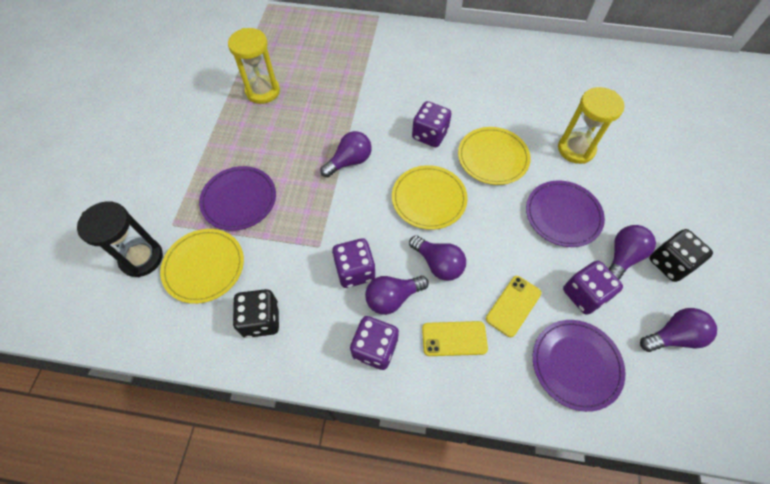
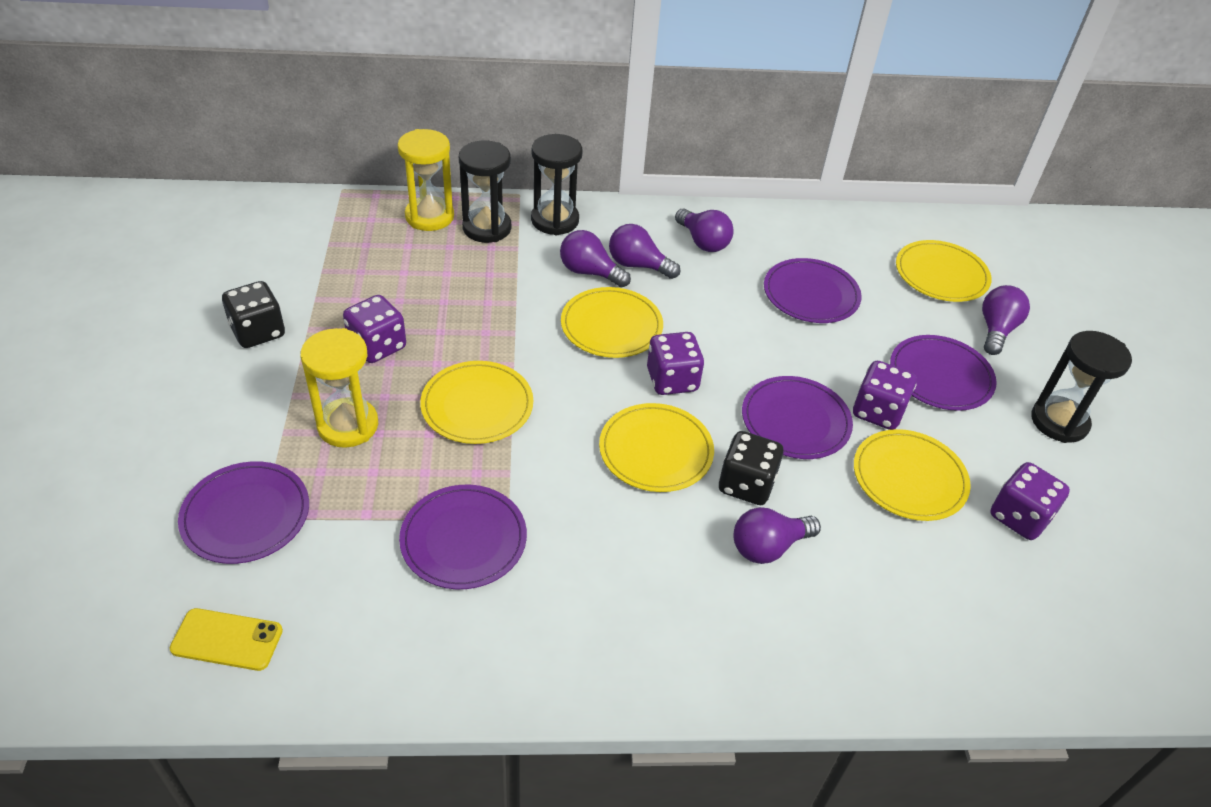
black hourglass: [77,201,163,277] = 1 -> [459,141,511,243] [531,134,583,235] [1031,331,1132,443] = 3
purple plate: [199,166,276,231] [526,180,605,247] [533,320,625,412] = 3 -> [178,461,309,564] [399,485,527,589] [742,376,853,459] [764,258,862,323] [890,335,997,411] = 5
yellow phone: [422,321,488,356] [486,276,541,337] = 2 -> [170,608,283,671] = 1
yellow plate: [160,229,244,304] [392,165,468,230] [458,127,531,185] = 3 -> [420,361,533,444] [561,287,663,358] [599,403,714,492] [854,429,971,521] [896,240,992,302] = 5

